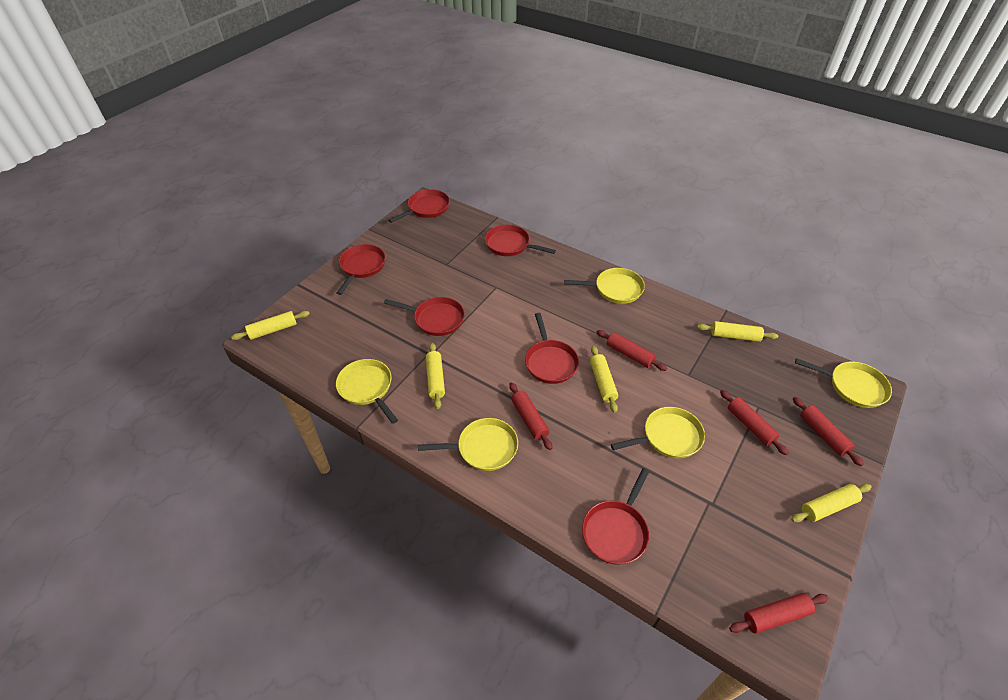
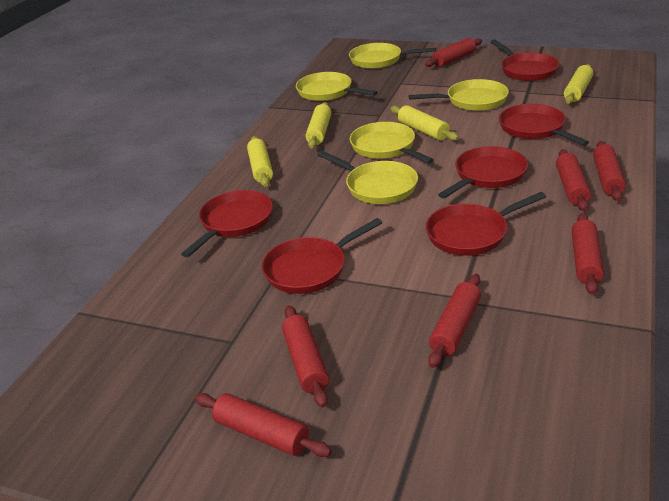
red rolling pin: [509,382,552,450] [597,330,667,371] [720,390,789,455] [729,593,828,634] [793,397,864,466] = 5 -> [195,393,332,457] [282,305,329,408] [425,38,482,67] [428,274,481,368] [556,149,591,211] [572,213,604,295] [593,141,626,201] = 7
yellow rolling pin: [231,311,310,340] [426,343,445,409] [590,346,618,413] [697,321,778,342] [791,484,872,522] = 5 -> [247,136,273,187] [306,102,331,148] [390,105,459,141] [564,64,593,104] = 4

